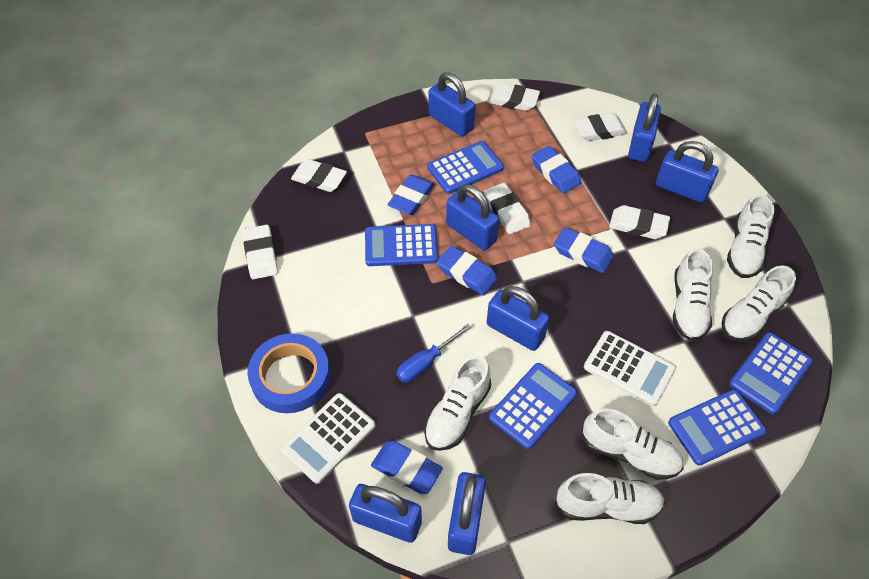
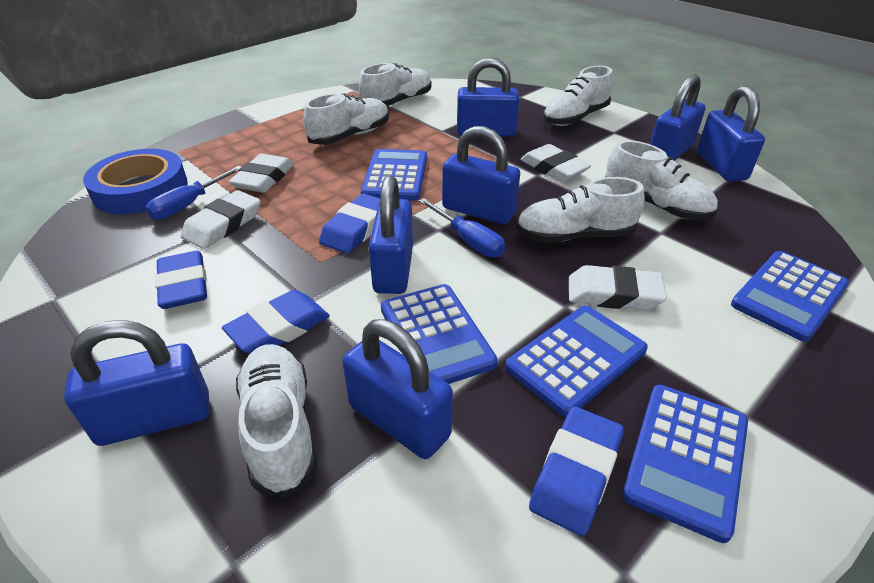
blue eraser: [371,441,443,494] [387,174,435,215] [437,246,498,295] [531,146,581,194] [554,227,614,273] = 5 -> [155,251,207,309] [222,290,330,354] [319,194,380,254] [529,407,624,536] = 4
blue screwdriver: [396,324,471,382] = 1 -> [145,166,241,220] [419,198,505,258] = 2
white calculator: [281,393,375,484] [584,331,676,406] = 2 -> none = 0
white eraser: [243,225,278,279] [291,159,347,192] [484,183,531,234] [487,83,540,111] [574,113,627,141] [609,205,670,239] = 6 -> [181,190,260,249] [229,154,294,193] [521,144,592,182] [569,265,667,310] = 4

